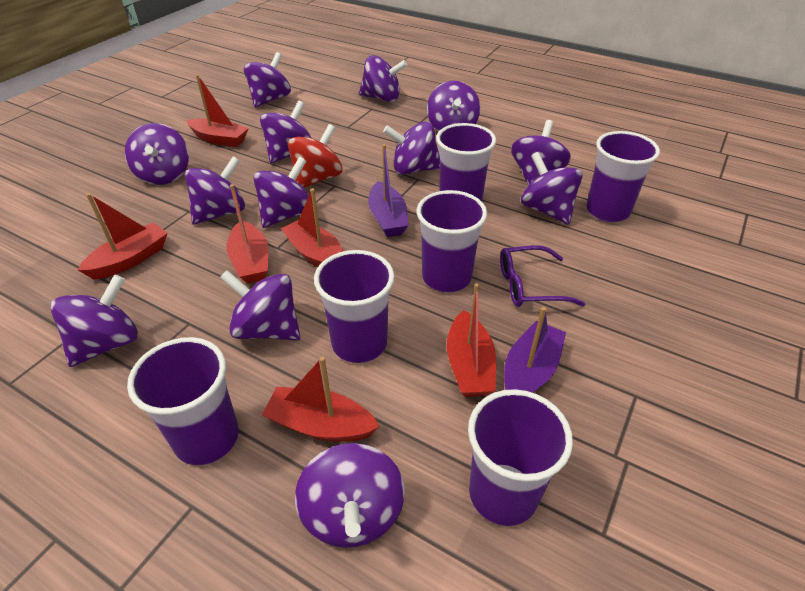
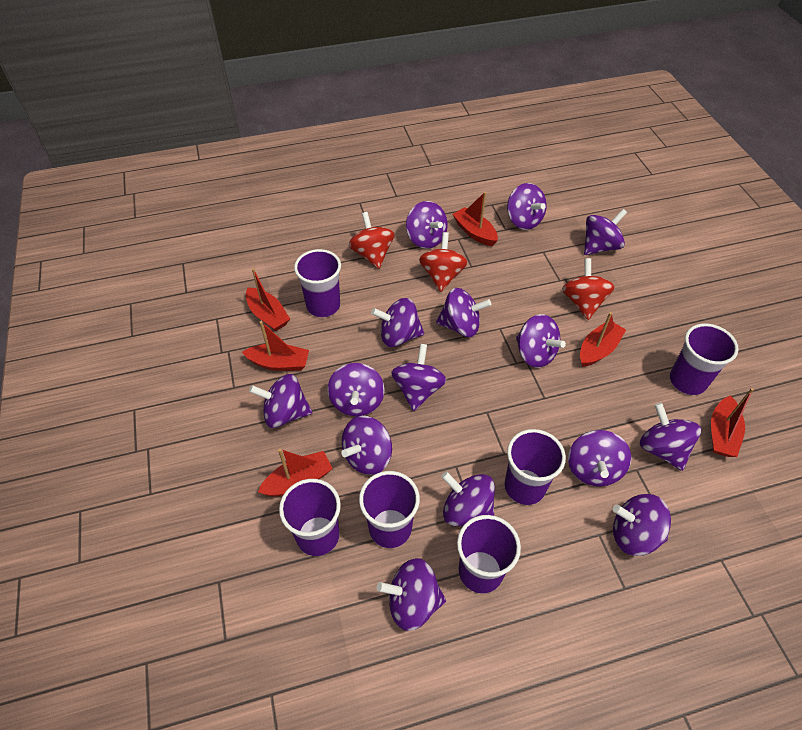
purple boat: [368,144,409,237] [504,307,566,393] = 2 -> none = 0
purple glasses: [500,245,585,307] = 1 -> none = 0
purple spinning top: [50,274,138,367] [125,123,189,185] [185,156,245,225] [220,270,300,340] [244,52,291,108] [253,157,309,228] [260,100,311,164] [295,443,404,548] [359,55,407,102] [383,121,440,175] [427,81,480,131] [511,120,571,185] [521,152,583,225] = 13 -> [249,374,312,428] [328,363,385,417] [341,416,392,475] [371,298,424,347] [377,558,446,631] [391,344,447,411] [406,201,448,249] [436,288,491,337] [441,471,495,526] [507,183,547,230] [516,314,566,368] [568,430,631,486] [584,209,627,255] [613,494,671,556] [640,403,701,471] = 15
red spinning top: [288,124,343,188] = 1 -> [349,212,395,269] [419,232,468,292] [562,258,614,320] = 3

